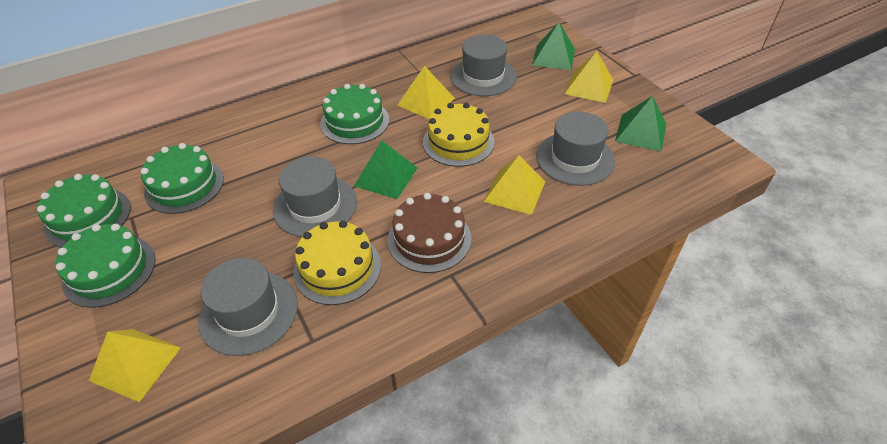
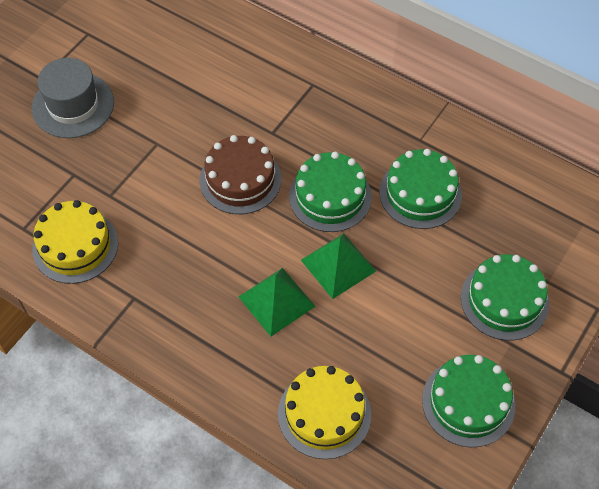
green pyramid: [354,140,417,199] [532,22,575,70] [615,96,666,152] = 3 -> [239,268,316,336] [301,233,376,299] = 2
grey hat: [198,258,298,356] [273,157,357,237] [450,35,517,96] [536,111,615,186] = 4 -> [32,58,114,138] = 1
yellow pyramid: [89,329,181,402] [397,66,455,119] [484,155,545,215] [564,51,613,103] = 4 -> none = 0

